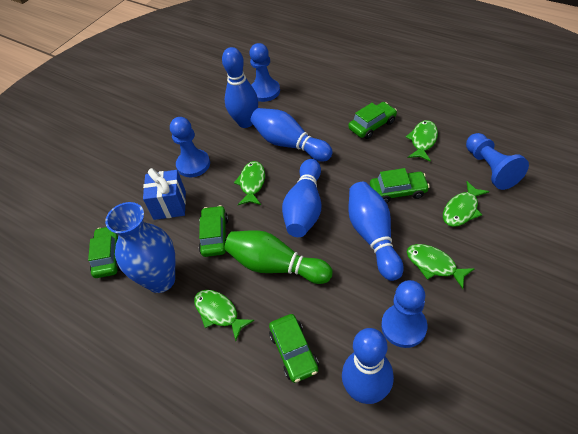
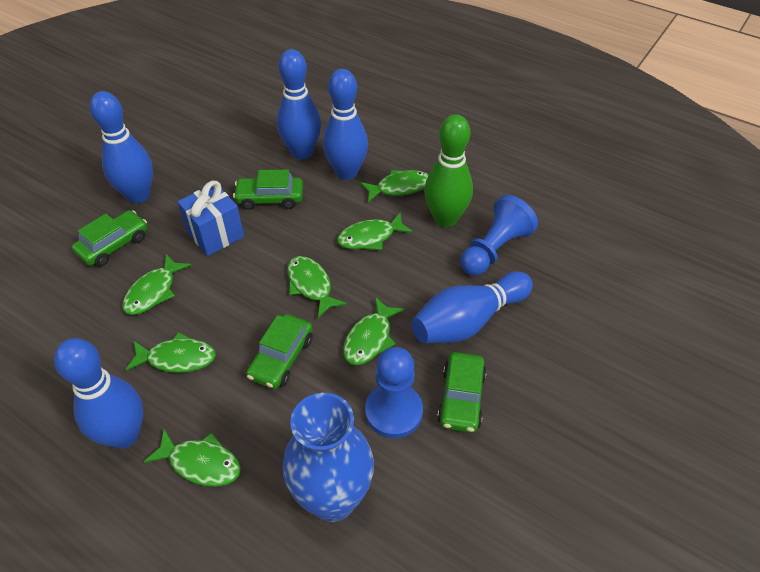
blue pawn: [170,117,210,177] [249,43,280,102] [381,280,428,348] [466,133,529,190] = 4 -> [365,347,423,438] [460,195,538,276] = 2
green car: [88,227,120,278] [199,205,228,257] [269,314,319,383] [348,102,397,139] [370,168,430,203] = 5 -> [72,210,147,267] [233,170,303,210] [246,314,313,389] [437,352,487,433] = 4
green fish: [194,290,254,341] [234,161,265,205] [406,120,438,162] [407,244,475,289] [443,181,489,227] = 5 -> [122,254,192,315] [125,332,216,373] [144,429,241,487] [287,256,347,318] [337,212,413,250] [343,297,405,365] [360,170,428,202] = 7

